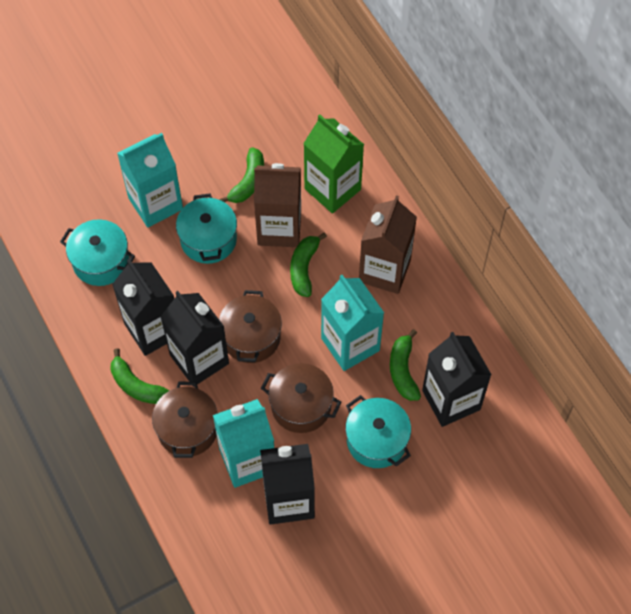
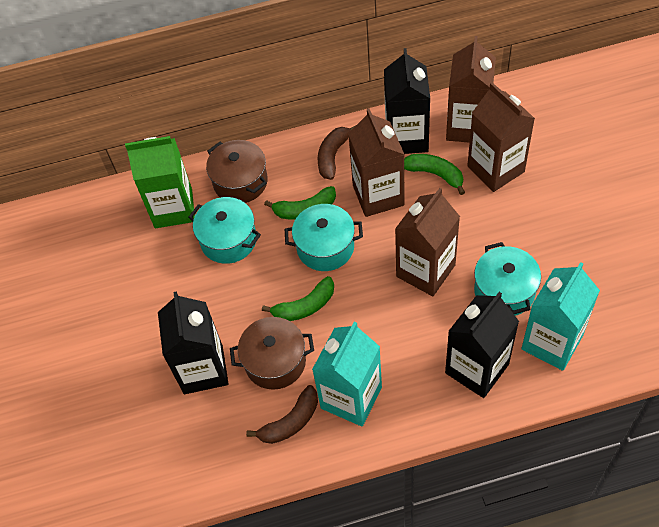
black carton: [112,259,174,356] [161,291,229,387] [260,444,315,525] [422,332,492,427] = 4 -> [158,291,229,394] [384,48,430,154] [445,292,519,398] = 3
brown banana: none = 0 -> [246,385,318,444] [317,126,355,180] = 2
brown carton: [254,163,301,247] [359,196,417,294] = 2 -> [348,109,405,217] [395,188,460,296] [446,36,496,143] [467,82,535,192] = 4
brown pot: [152,382,218,458] [219,290,282,363] [261,363,341,433] = 3 -> [206,140,268,203] [230,317,314,390] = 2
green banana: [110,348,170,404] [219,147,264,203] [290,232,327,297] [390,329,421,401] = 4 -> [262,276,334,321] [264,186,336,219] [404,154,465,195] = 3
turquoise carton: [117,133,183,228] [213,399,274,488] [321,275,384,371] = 3 -> [312,322,382,426] [521,262,600,371] = 2

